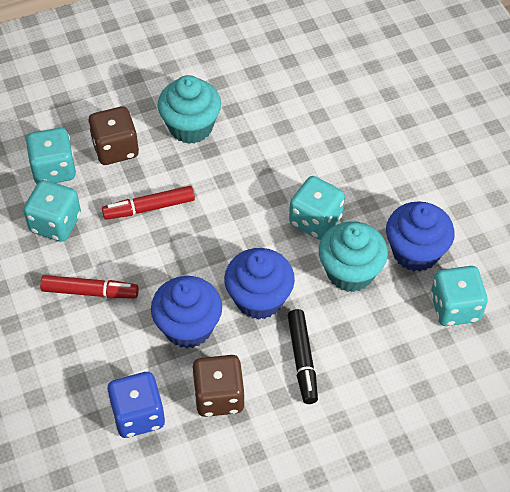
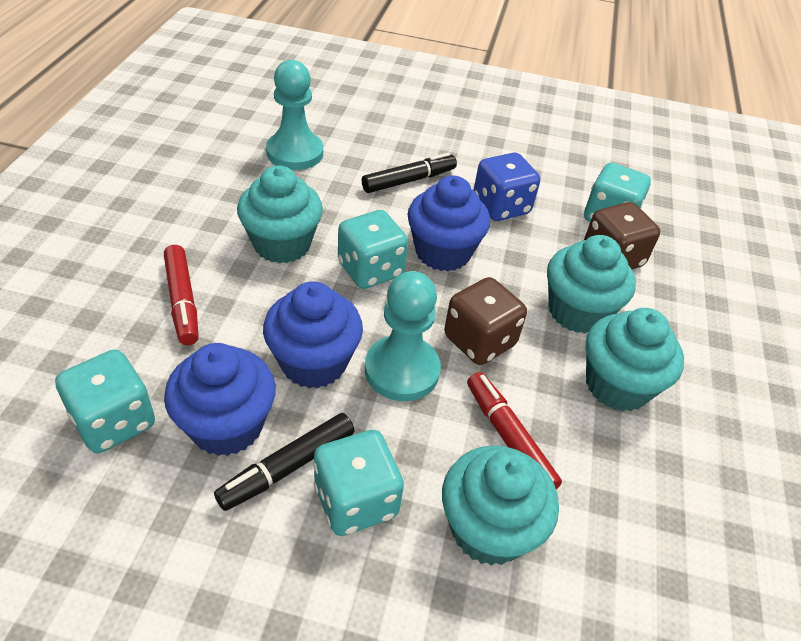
black marker: [288,309,318,404] = 1 -> [214,413,355,511] [362,152,457,193] = 2
turquoise cupcake: [157,75,221,144] [319,221,388,292] = 2 -> [237,165,323,263] [442,445,559,566] [547,235,636,334] [586,308,684,411] = 4
turquoise pawn: none = 0 -> [266,60,323,170] [365,271,441,401] = 2

